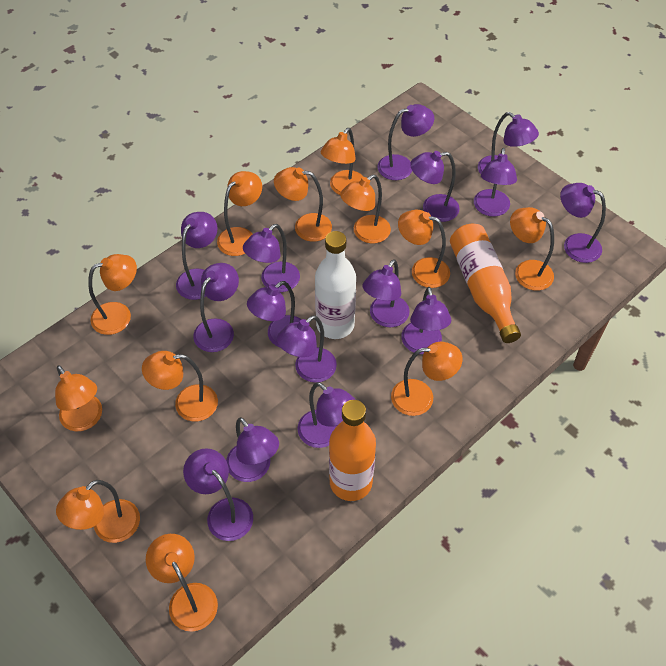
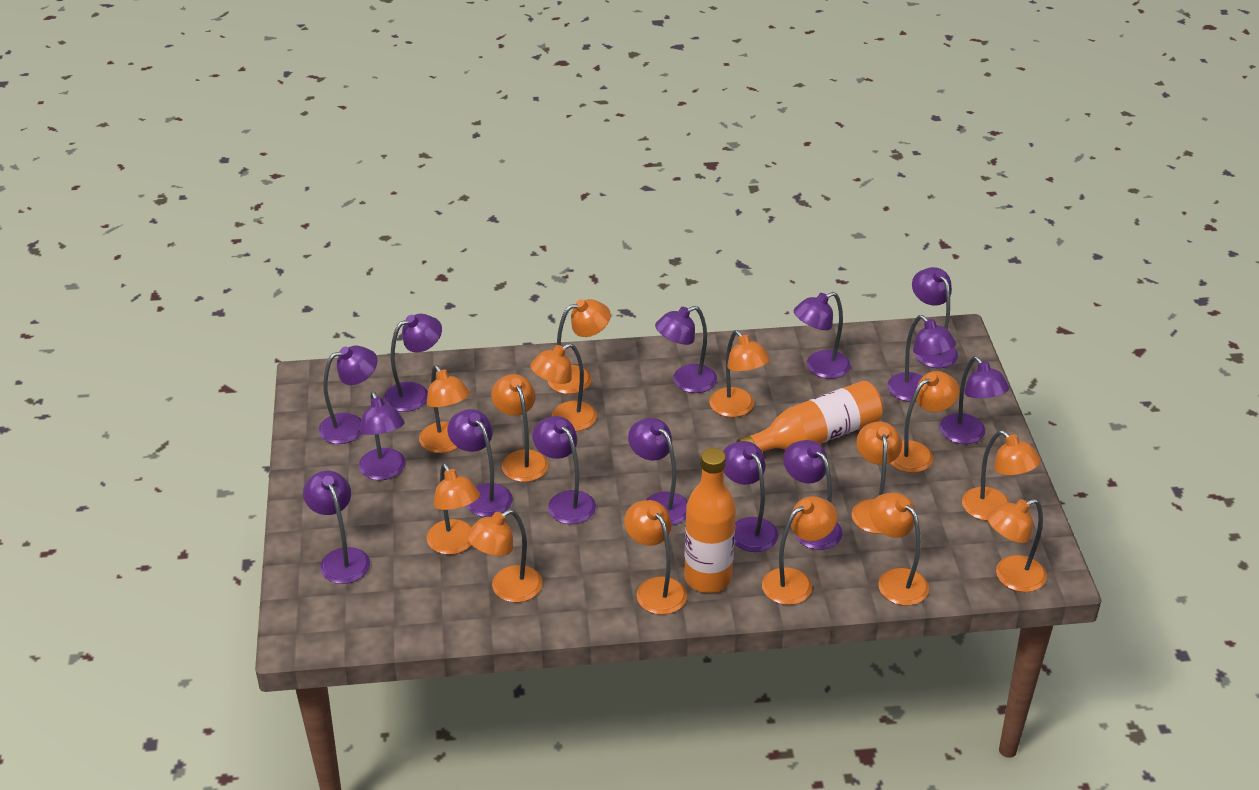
orange lamp: [55,365,102,431] [56,480,140,543] [88,254,137,335] [142,351,218,421] [146,534,218,632] [217,171,262,256] [274,167,332,242] [321,128,363,195] [340,175,391,244] [391,342,462,416] [398,210,450,288] [510,207,554,291] = 12 -> [419,365,470,453] [427,463,480,555] [466,509,542,602] [491,374,548,482] [530,343,597,431] [548,299,611,394] [624,500,687,615] [709,330,770,417] [762,496,837,605] [852,421,902,534] [870,492,929,606] [890,371,960,473] [962,430,1041,521] [987,499,1047,592] = 14
purple lamp: [176,212,218,300] [183,448,253,541] [193,263,239,352] [226,417,279,482] [243,224,300,292] [247,281,302,348] [277,315,337,383] [297,382,356,448] [362,259,410,327] [378,104,434,180] [401,287,451,354] [410,151,460,222] [474,148,517,217] [478,112,539,174] [560,183,606,263] = 15 -> [303,471,370,584] [319,346,377,444] [359,391,406,480] [384,314,442,412] [447,409,513,517] [533,416,596,524] [628,418,688,526] [655,306,717,393] [723,441,778,552] [783,440,843,550] [794,292,851,379] [888,315,956,402] [912,267,958,368] [939,356,1009,444] = 14
white bottle: [315,231,356,339] = 1 -> none = 0

